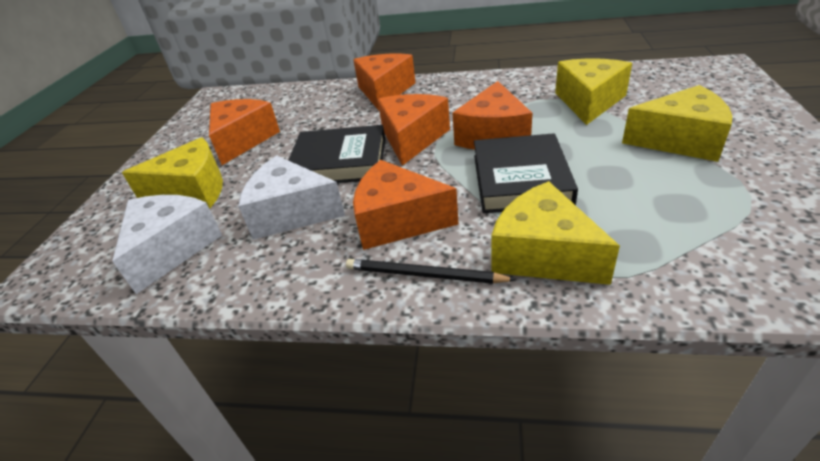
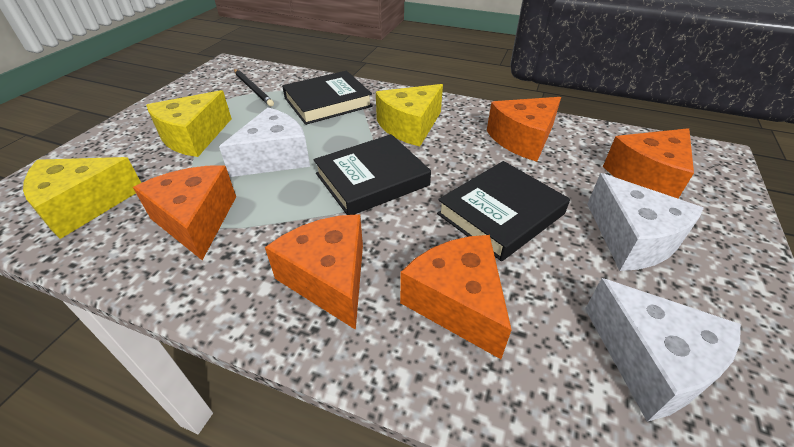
black book: [288,125,385,183] [474,133,578,213] = 2 -> [282,71,373,125] [313,134,431,215] [437,161,570,261] = 3
white cheese: [112,195,222,294] [238,156,345,240] = 2 -> [219,108,310,177] [585,278,741,422] [587,173,704,271] = 3
yellow cheese: [122,137,223,208] [491,181,620,285] [555,58,632,125] [622,85,732,162] = 4 -> [23,157,141,239] [146,90,232,157] [376,84,443,146] = 3

